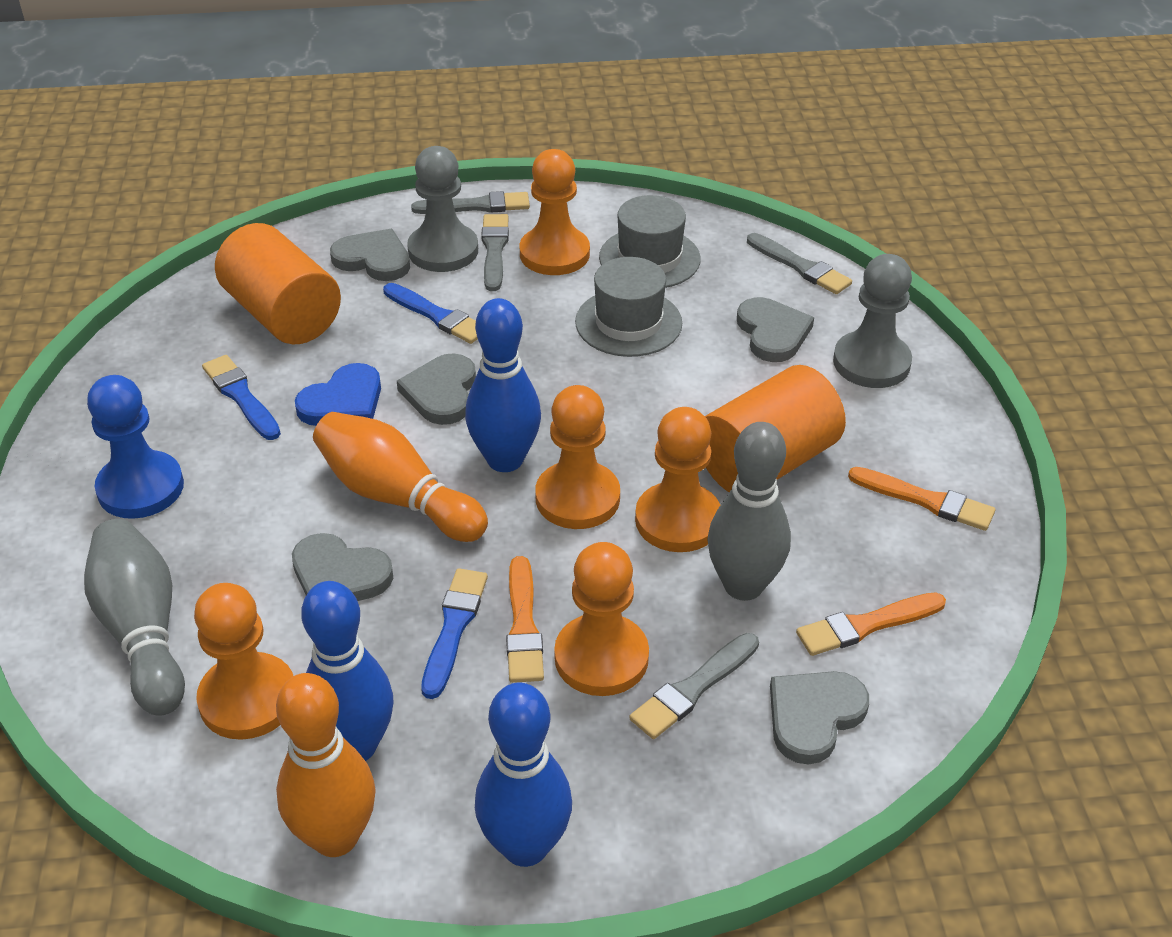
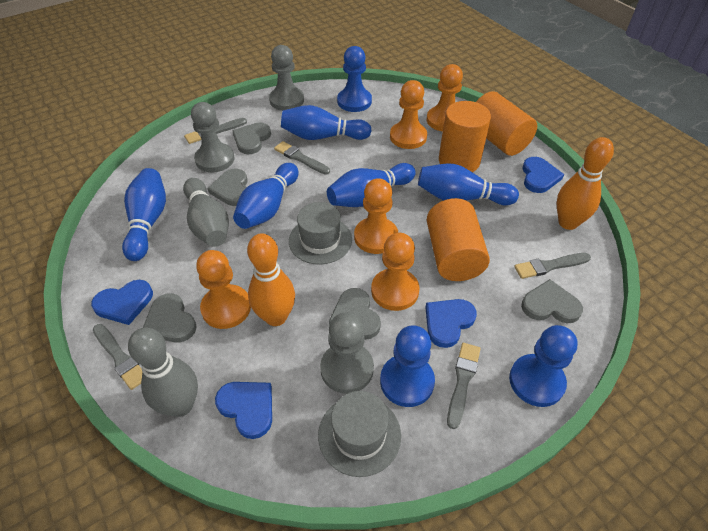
blue bowling pin: [301,581,393,761] [465,298,541,472] [475,683,572,867] = 3 -> [122,168,166,261] [233,163,298,229] [281,105,372,140] [327,163,416,207] [418,163,519,206] = 5
blue brush: [202,355,281,440] [383,283,478,344] [421,568,488,699] = 3 -> none = 0
blue heart: [295,363,381,426] = 1 -> [91,280,153,325] [215,382,272,439] [425,299,477,348] [522,157,564,193] = 4
blue pawn: [87,375,184,519] = 1 -> [337,46,372,112] [380,325,435,407] [509,325,578,407] = 3
grey brush: [411,191,530,214] [481,214,509,291] [629,633,759,739] [747,233,852,294] = 4 -> [93,324,142,390] [184,118,247,144] [274,141,330,175] [447,343,481,429] [514,253,591,279] = 5
grey pawn: [407,146,478,272] [833,254,912,388] = 2 -> [191,102,234,173] [269,45,304,111] [320,312,374,394] = 3
orange brush: [506,556,544,683] [796,592,946,656] [848,467,995,531] = 3 -> none = 0
orange cylinder: [215,223,341,344] [705,365,846,492] = 2 -> [427,198,490,281] [439,101,491,172] [476,91,537,156] = 3

